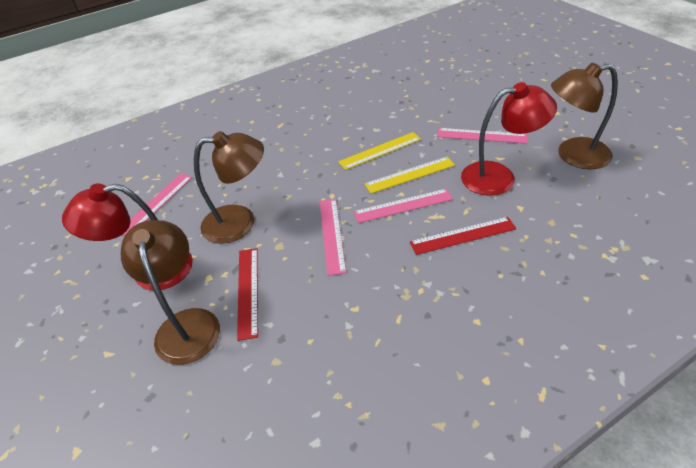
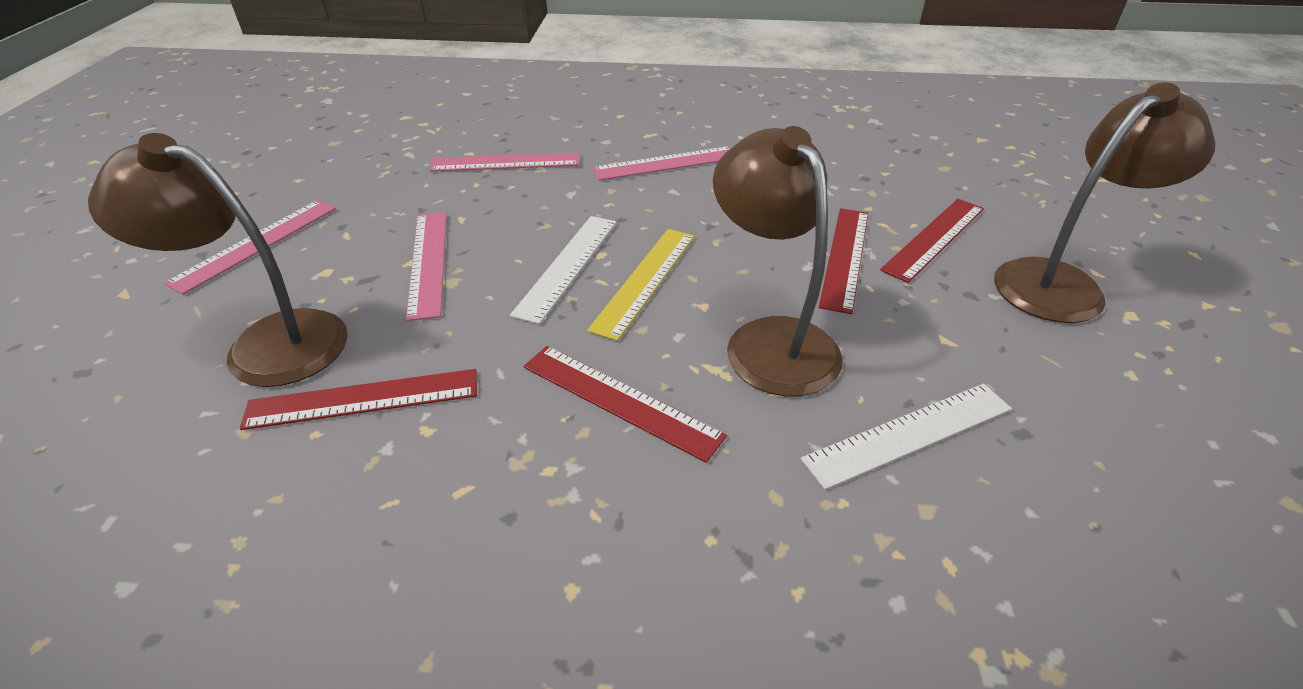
red lamp: [62,183,193,290] [461,82,557,196] = 2 -> none = 0
red ruler: [237,248,258,341] [410,217,516,255] = 2 -> [240,369,477,430] [523,346,727,463] [819,208,868,314] [880,199,984,283] = 4
white ruler: none = 0 -> [510,216,617,324] [801,384,1012,490] = 2
yellow ruler: [338,132,421,170] [364,157,455,194] = 2 -> [587,229,694,341] = 1

